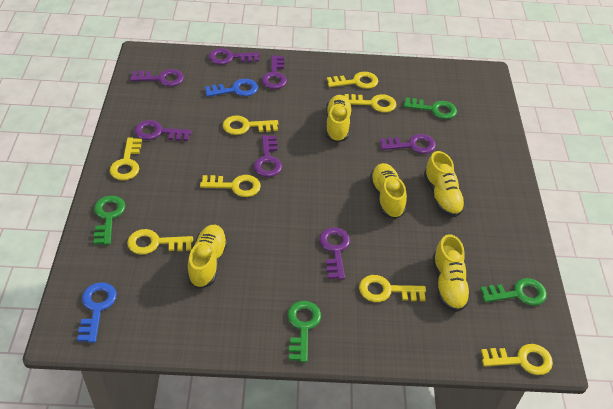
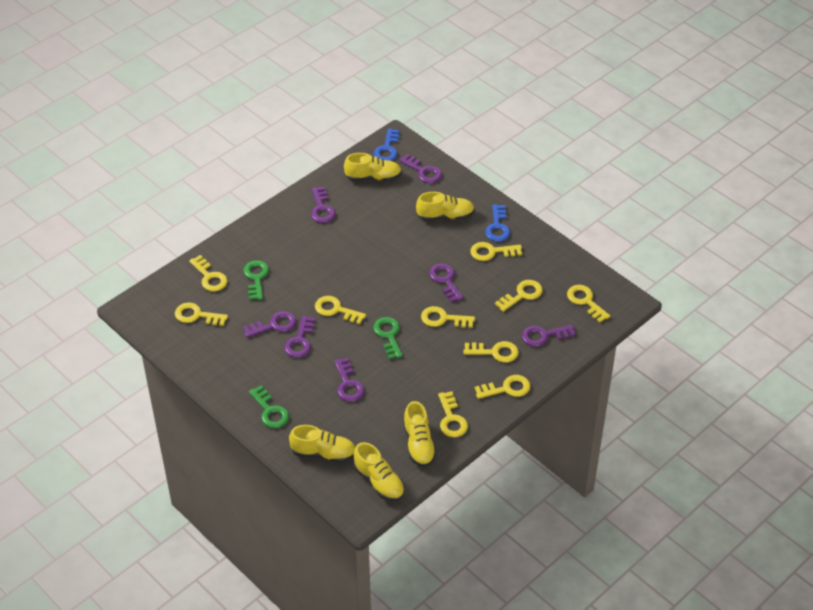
green key: [94,195,125,245] [287,301,321,363] [403,97,457,119] [480,278,547,306] = 4 -> [243,260,269,300] [249,385,289,428] [373,317,403,359] = 3
yellow key: [110,138,142,180] [127,229,193,255] [200,175,261,197] [223,115,278,135] [327,72,378,89] [344,94,396,113] [359,275,426,302] [481,344,553,375] = 8 -> [175,302,228,326] [189,255,227,291] [315,296,366,324] [421,306,475,328] [438,391,468,437] [463,341,519,362] [470,242,522,261] [475,375,530,399] [495,280,543,312] [567,285,610,322] = 10

